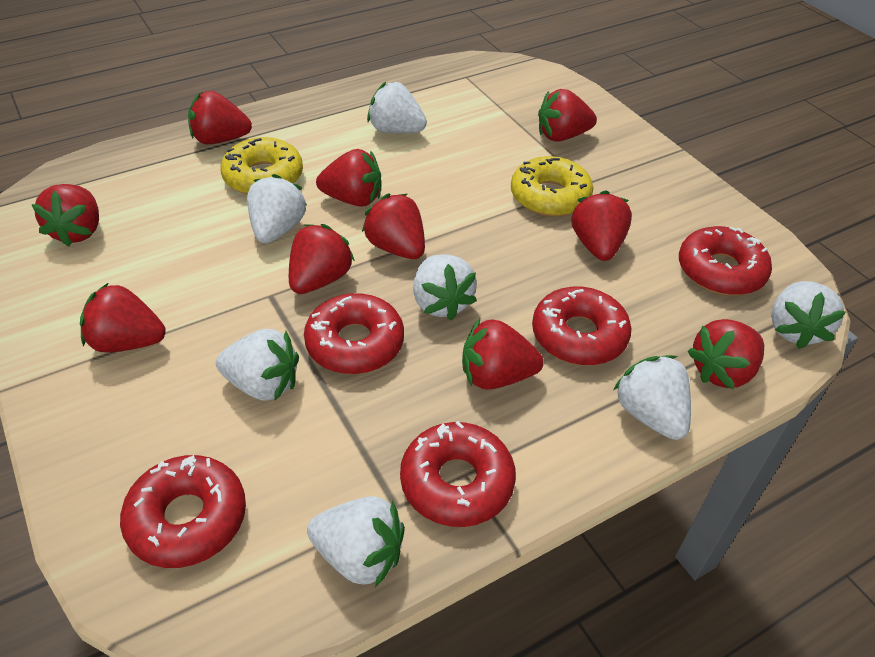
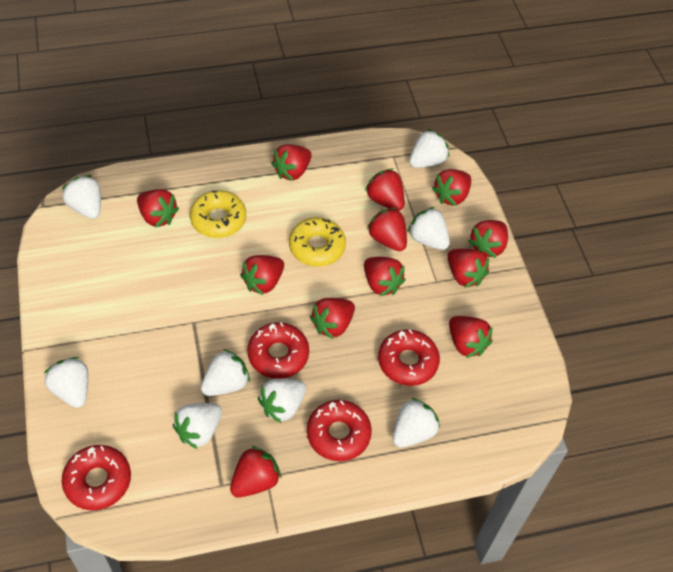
red donut: [120,455,246,568] [304,293,404,374] [400,421,516,527] [532,286,631,365] [679,226,772,295] = 5 -> [61,445,131,510] [247,322,309,379] [307,400,372,461] [378,329,440,386] = 4
red strawberry: [31,184,99,247] [80,283,166,353] [188,91,252,144] [289,224,355,294] [316,149,381,207] [362,194,425,259] [462,319,544,390] [538,89,597,142] [572,190,632,261] [687,319,764,390] = 10 -> [137,189,179,228] [230,446,282,497] [240,255,284,295] [271,144,312,181] [310,298,355,339] [364,257,406,297] [365,169,405,211] [367,207,407,251] [432,169,471,206] [447,249,489,288] [449,316,493,358] [469,220,508,258] = 12
white strawberry: [216,329,299,401] [247,174,307,243] [307,496,405,588] [367,82,427,133] [413,254,477,320] [613,355,691,440] [771,281,846,349] = 7 -> [44,357,88,408] [62,175,101,219] [173,403,222,449] [201,349,250,396] [258,379,306,424] [393,398,440,447] [407,207,450,250] [409,129,449,168] = 8

